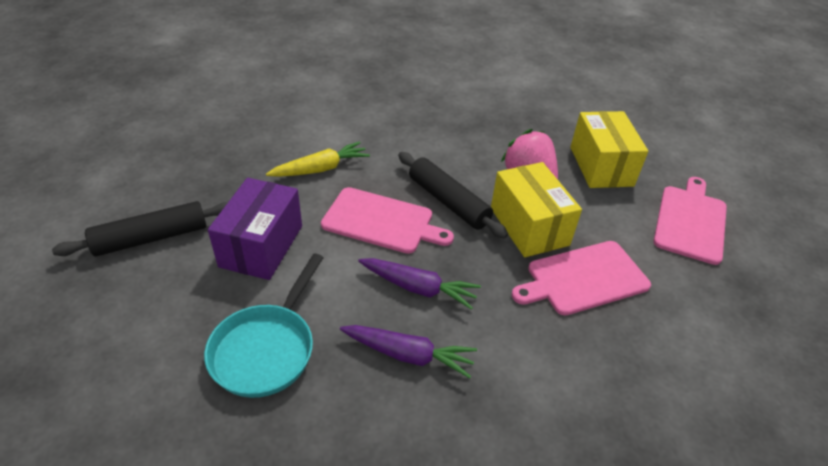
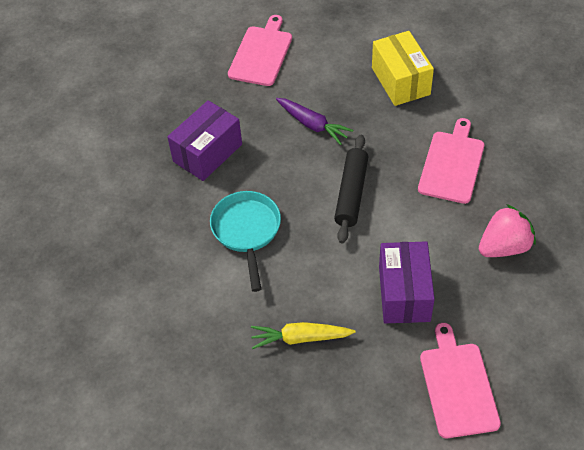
black rolling pin: [52,201,228,256] [398,152,508,239] = 2 -> [334,135,368,243] = 1
purple box: [208,178,302,280] = 1 -> [167,100,242,181] [379,241,435,323] = 2
purple carrot: [340,325,477,378] [358,258,481,310] = 2 -> [276,98,353,145] = 1
yellow box: [491,162,582,257] [570,111,648,188] = 2 -> [372,31,434,106] = 1

